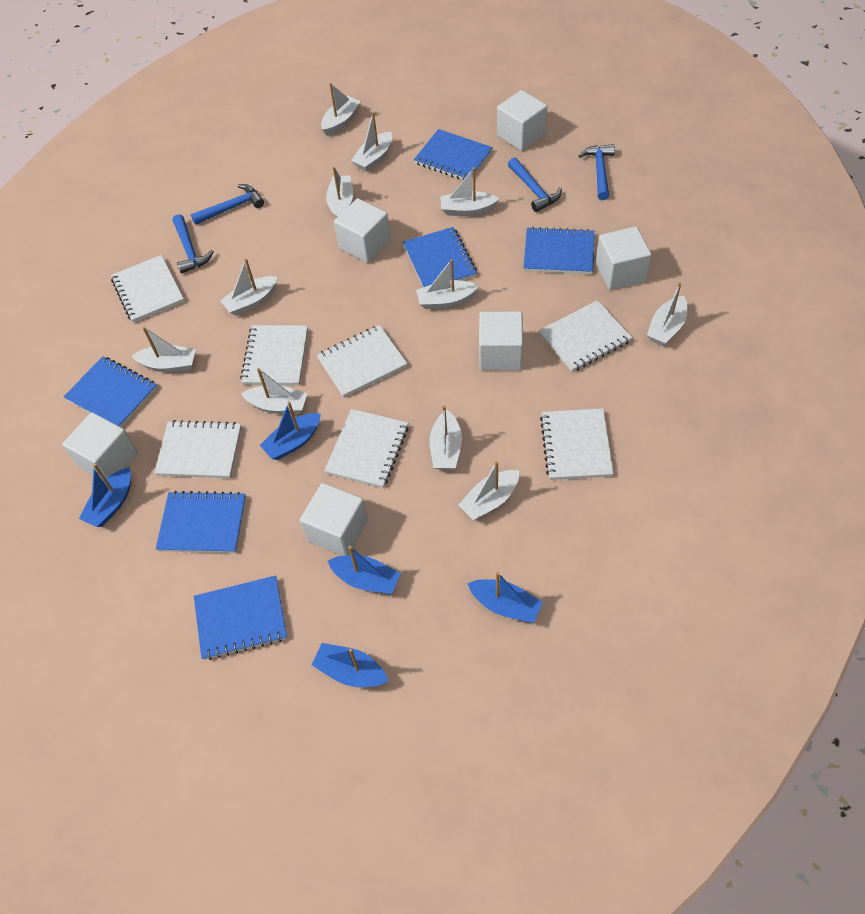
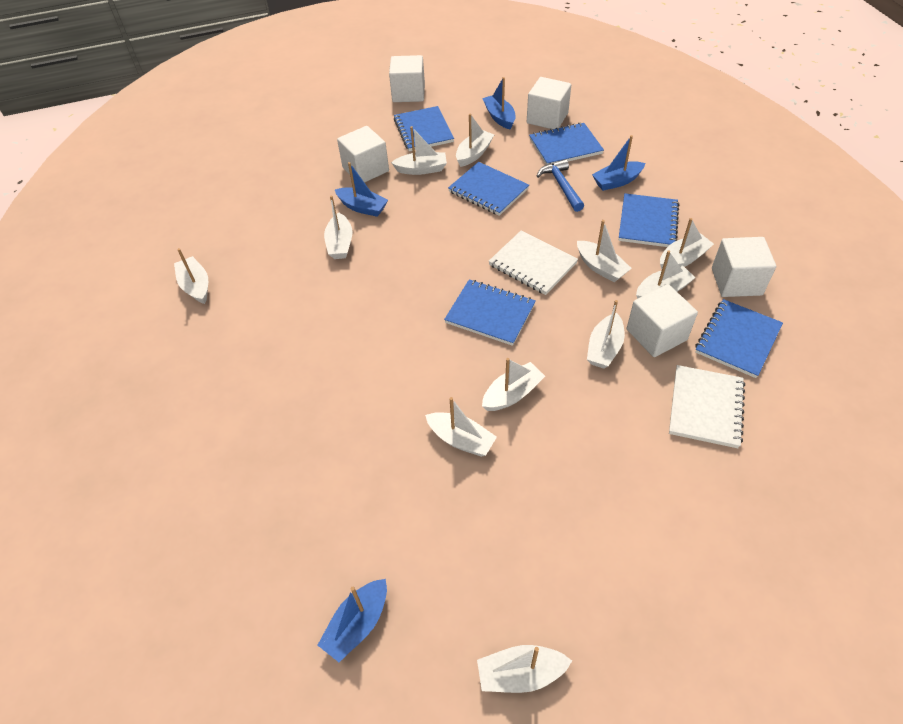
blue boat: [79,464,131,527] [260,401,321,460] [311,643,389,687] [328,546,401,594] [467,572,543,623] = 5 -> [318,579,387,662] [335,162,388,217] [482,77,516,130] [592,135,645,191] = 4
blue hammer: [173,214,214,274] [191,184,264,225] [508,158,562,212] [578,144,615,200] = 4 -> [537,159,584,212] = 1
white cube: [62,412,138,479] [300,483,368,556] [334,198,391,263] [479,311,523,370] [497,90,547,151] [596,226,651,290] = 6 -> [337,126,389,183] [389,55,425,102] [527,77,571,129] [627,284,698,357] [712,237,776,297] = 5
white notebook: [111,255,184,323] [154,420,242,478] [240,325,308,385] [317,325,407,397] [324,409,409,488] [539,300,632,372] [540,408,614,480] = 7 -> [488,230,578,295] [669,365,745,448] = 2

